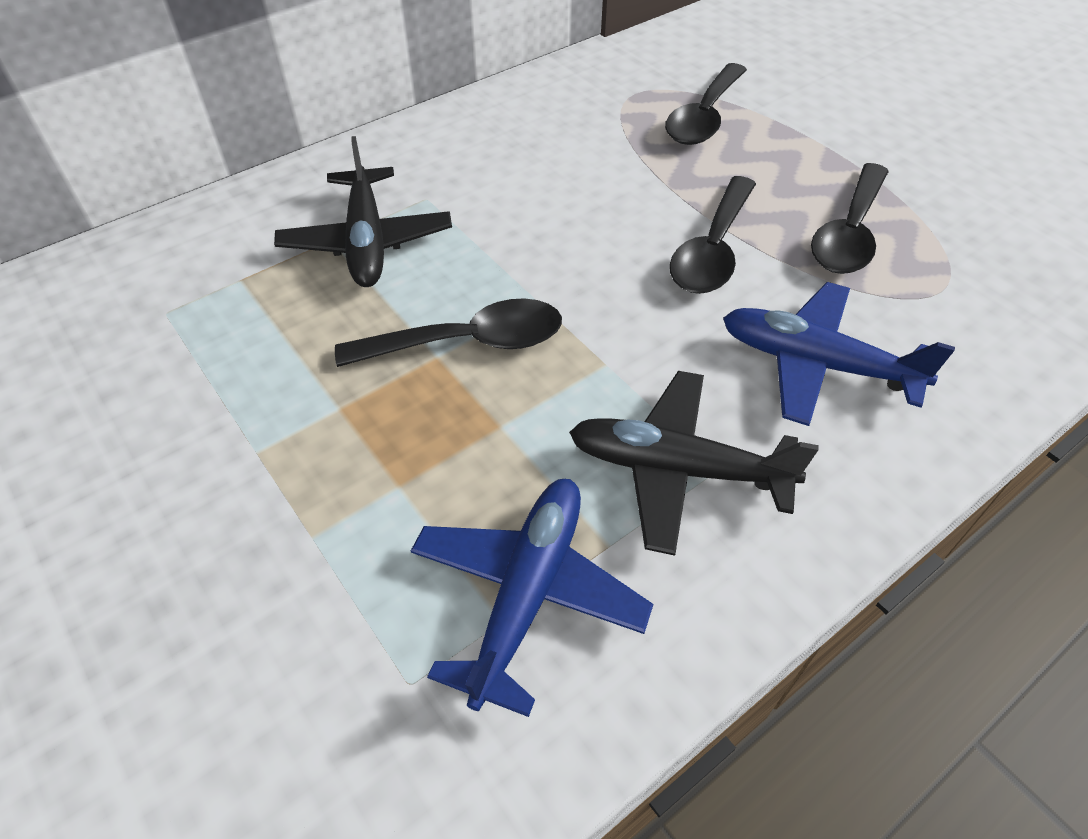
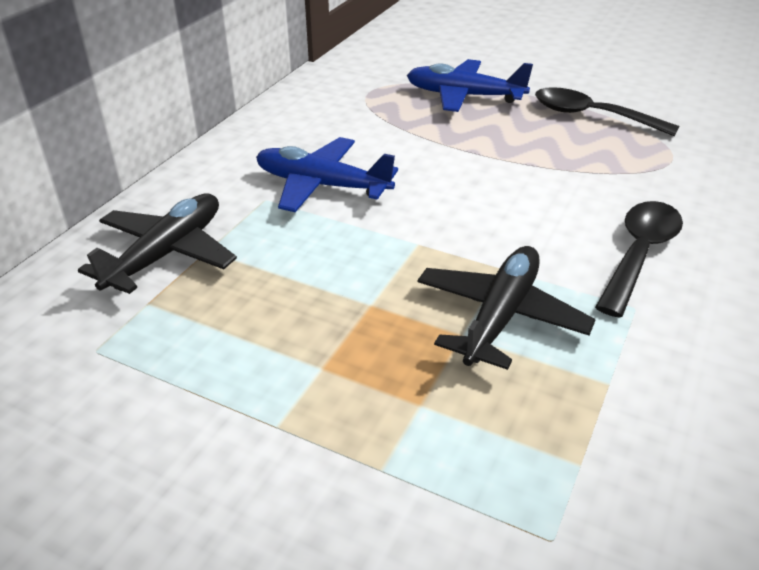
black spoon: [335,298,562,367] [665,63,747,145] [670,176,756,294] [811,163,889,274] = 4 -> [535,87,679,136] [595,201,683,318] = 2

